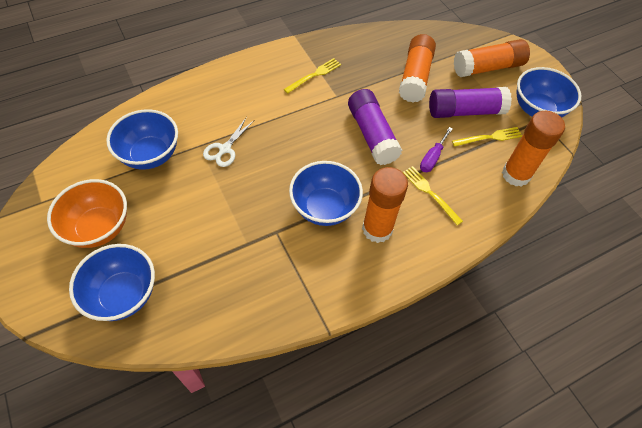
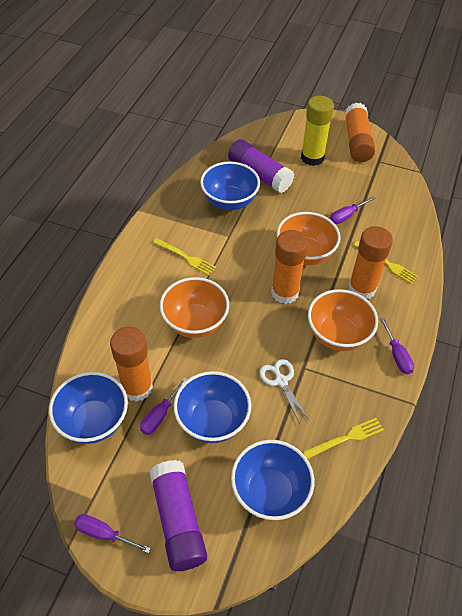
orange bowl: [47,179,127,248] = 1 -> [160,277,229,338] [277,212,341,265] [308,289,378,351] = 3
purple screwdriver: [420,127,453,172] = 1 -> [74,514,151,554] [140,377,188,435] [330,196,375,224] [380,318,414,374] = 4
yellow glue stick: none = 0 -> [301,96,334,166] = 1

